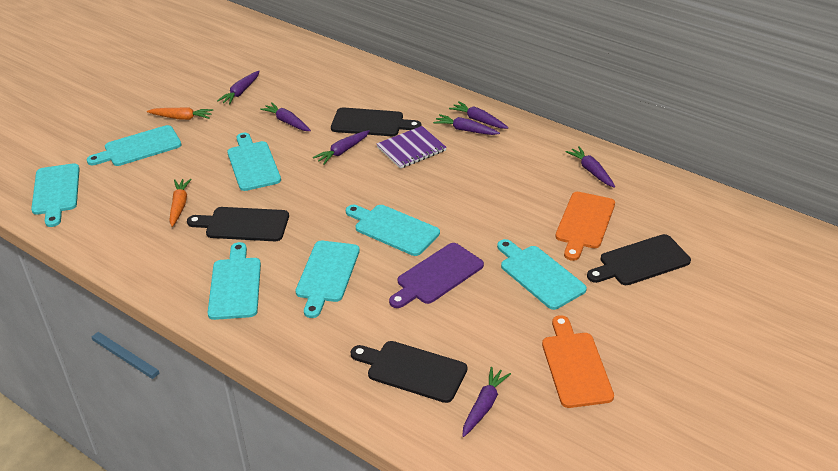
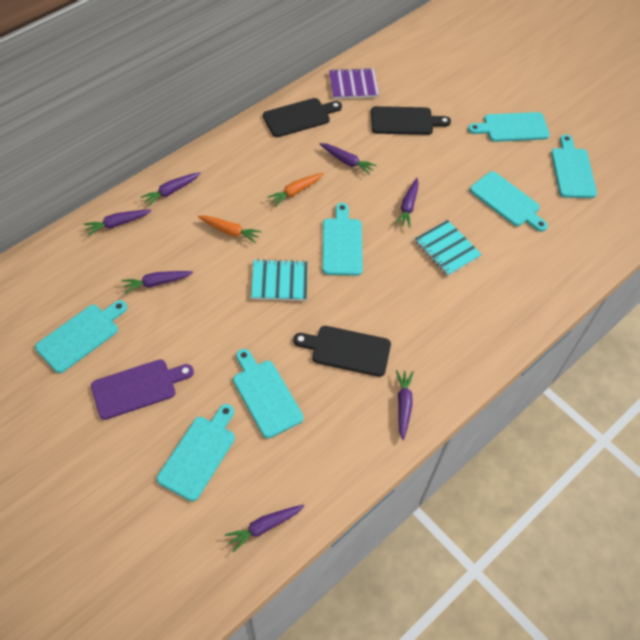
black cutting board: [187,207,289,241] [331,107,421,136] [351,341,467,403] [587,234,691,285] = 4 -> [263,98,342,137] [293,326,391,377] [371,106,451,135] = 3
orange cutting board: [542,315,614,408] [555,192,615,261] = 2 -> none = 0
turquoise notebook: none = 0 -> [251,259,308,301] [415,220,482,276] = 2

